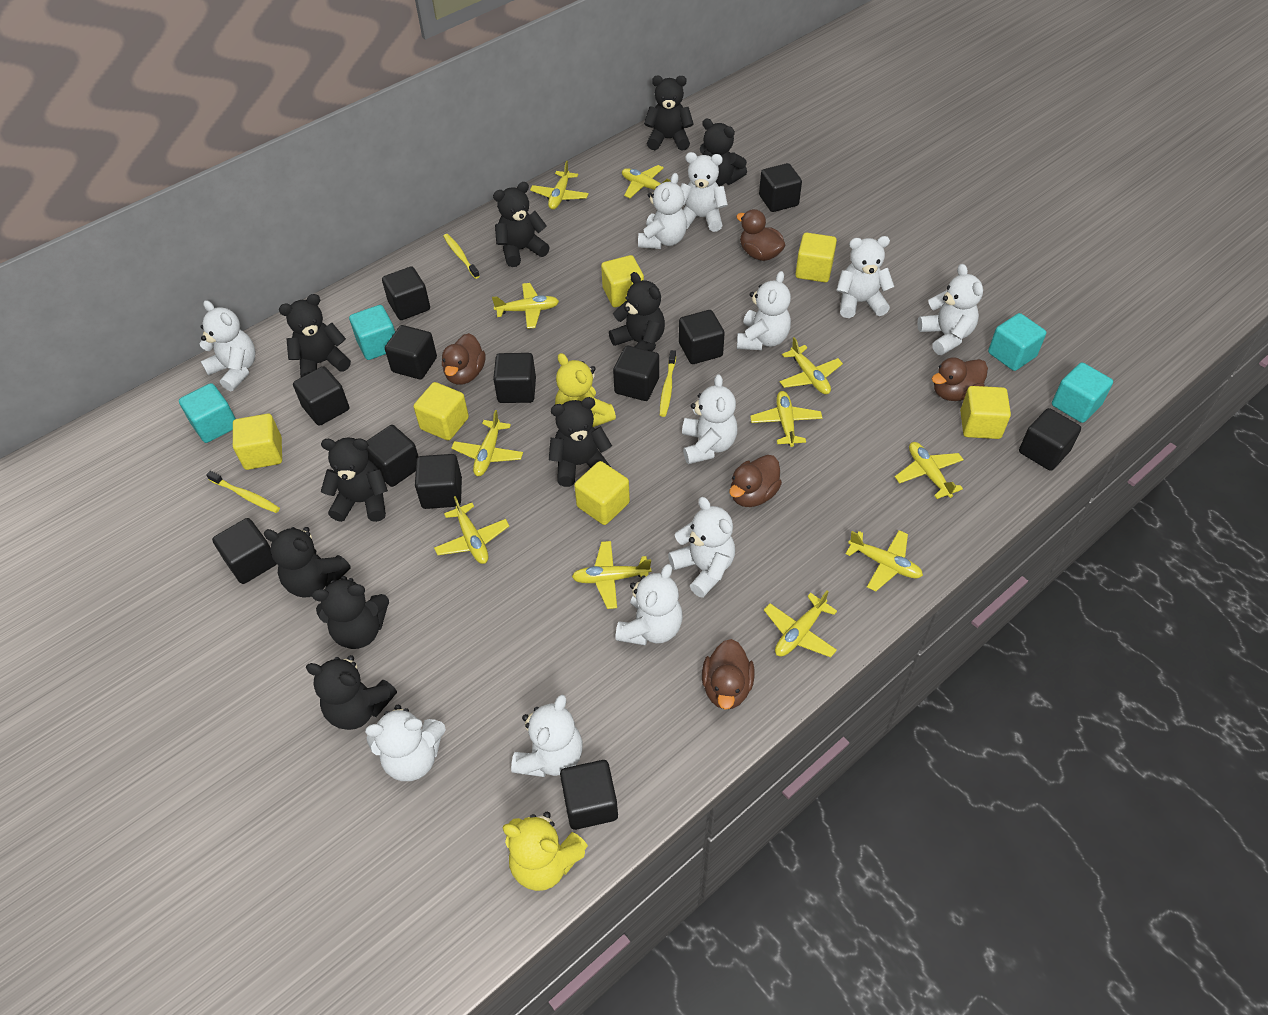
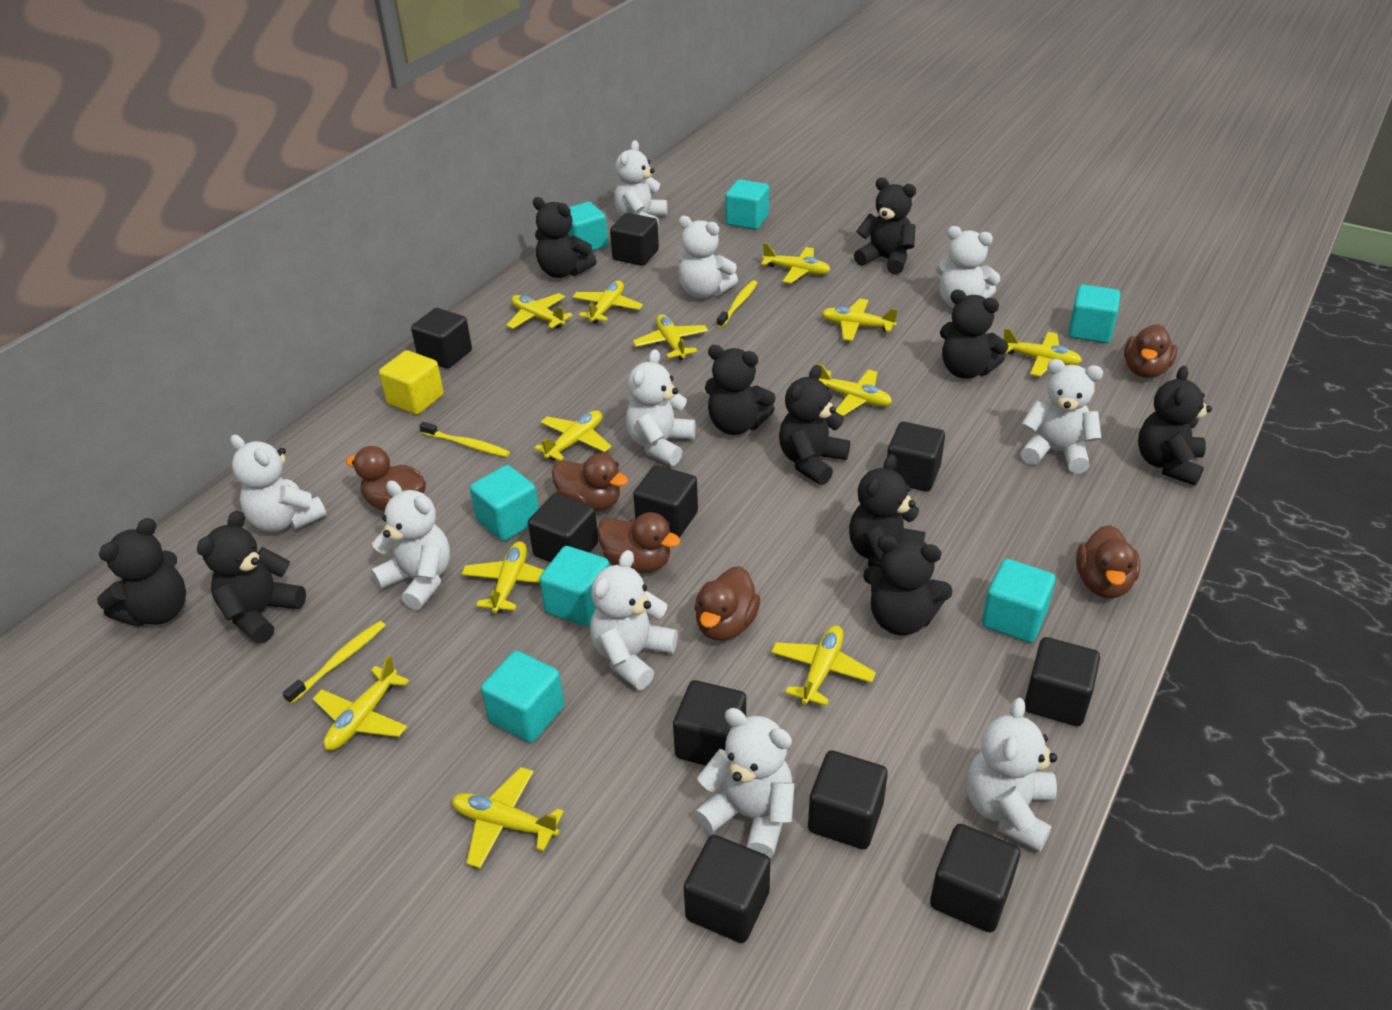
black cube: [212,518,277,584] [293,366,349,426] [367,425,419,487] [382,266,430,320] [385,325,437,379] [415,454,462,509] [493,353,536,403] [560,760,618,830] [613,346,659,401] [679,310,725,364] [759,163,802,212] [1019,408,1081,471] = 12 -> [411,308,472,369] [528,493,599,563] [610,213,659,266] [633,465,698,538] [673,680,746,766] [684,835,770,943] [808,750,888,849] [887,422,945,492] [930,824,1020,933] [1024,637,1100,726] = 10
brown duck: [442,333,486,385] [702,639,755,710] [729,455,782,507] [736,209,785,261] [932,358,988,401] = 5 -> [346,446,426,511] [552,453,628,512] [597,512,680,573] [694,566,760,641] [1076,525,1140,598] [1124,324,1177,378] = 6
turquoise cube: [179,383,236,443] [349,305,395,360] [988,313,1046,371] [1052,362,1113,423] = 4 -> [470,465,539,541] [481,651,564,743] [539,546,610,626] [567,202,608,255] [725,179,769,230] [982,559,1056,643] [1068,284,1120,343] = 7
white teddy bear: [199,300,256,391] [365,705,446,781] [511,695,583,777] [615,564,683,646] [638,173,687,249] [668,497,735,598] [680,152,728,232] [682,374,738,464] [737,271,791,350] [836,236,895,318] [917,264,983,355] = 11 -> [230,435,327,532] [371,481,450,610] [590,550,678,690] [614,140,667,225] [626,349,696,466] [677,216,738,298] [694,708,794,858] [935,226,1000,308] [967,698,1057,852] [1021,359,1103,474] = 10
yellow cube: [233,414,282,470] [414,382,469,441] [574,461,630,525] [601,255,644,307] [795,233,837,282] [960,386,1011,439] = 6 -> [379,350,444,415] = 1
yellow plane: [434,496,509,564] [451,410,523,476] [492,283,559,329] [530,161,589,210] [572,541,652,609] [622,165,671,198] [750,391,822,447] [764,590,837,657] [780,337,843,394] [845,530,923,592] [895,442,964,499] = 11 -> [313,655,409,750] [452,767,564,868] [461,541,544,613] [506,293,573,329] [534,410,612,461] [572,281,643,324] [633,314,708,360] [761,243,830,284] [771,625,876,706] [817,364,892,416] [821,299,898,341] [1004,328,1082,377] = 12
yellow teddy bear: [503,812,588,891] [555,353,616,427] = 2 -> none = 0

